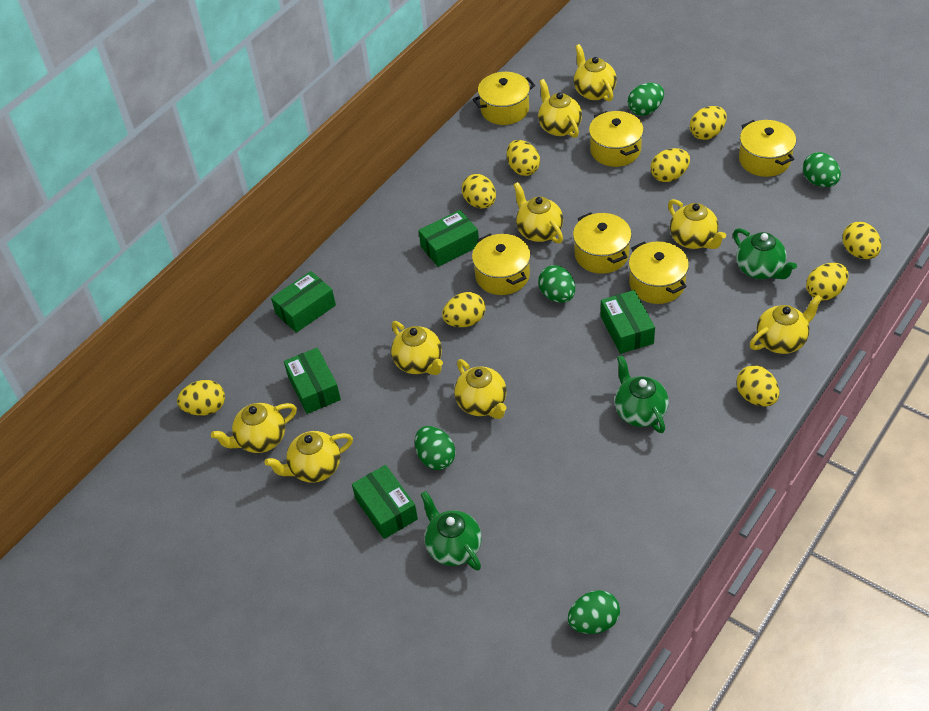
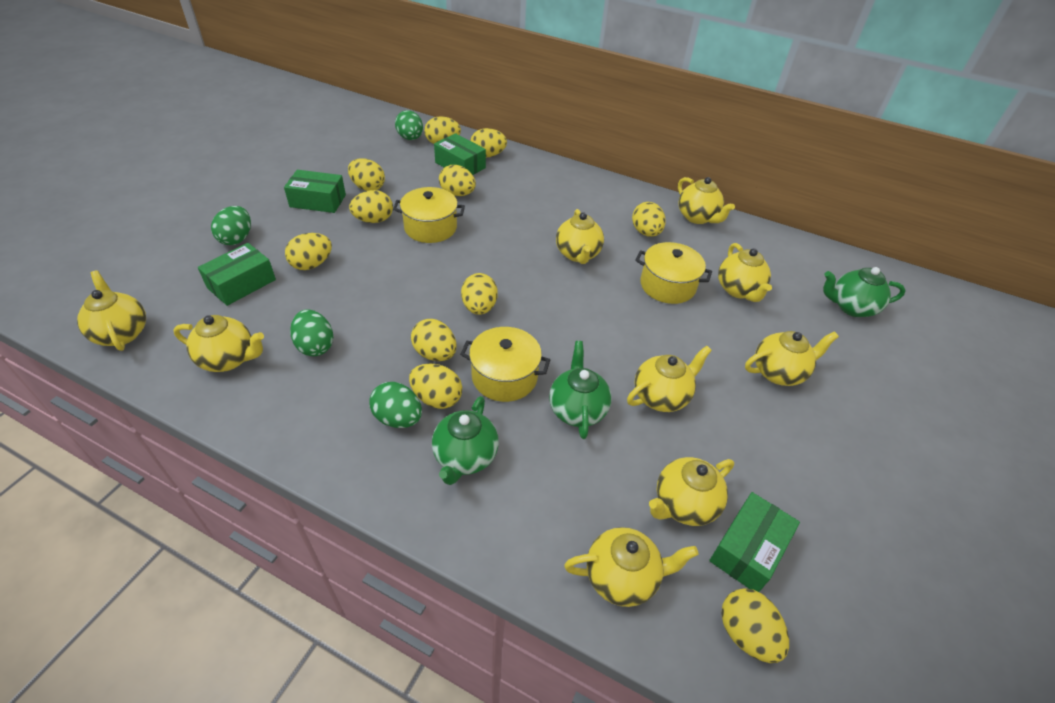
green box: [271,271,336,333] [284,347,341,414] [352,465,418,539] [418,210,479,267] [601,290,655,354] = 5 -> [198,243,276,306] [284,170,346,213] [434,133,486,175] [709,492,800,592] = 4
green egg: [415,426,455,470] [538,265,575,303] [568,590,620,634] [628,83,664,116] [803,152,841,187] = 5 -> [211,206,251,245] [290,310,333,356] [369,382,422,428] [395,110,423,140] = 4
yellow egg: [177,380,225,416] [442,292,485,327] [462,174,496,208] [507,140,540,176] [650,148,690,182] [690,106,727,140] [736,365,779,407] [806,263,849,301] [842,222,881,259] = 9 -> [285,233,332,270] [348,158,385,191] [349,190,393,223] [409,363,462,409] [411,319,457,361] [424,116,461,144] [439,165,476,196] [461,273,498,315] [470,128,507,157] [632,202,666,237] [721,588,789,663] = 11
yellow pot: [472,72,535,125] [472,234,531,295] [573,212,632,274] [589,111,644,167] [629,242,689,304] [739,120,796,177] = 6 -> [393,187,465,243] [460,327,550,402] [635,242,712,304] = 3

